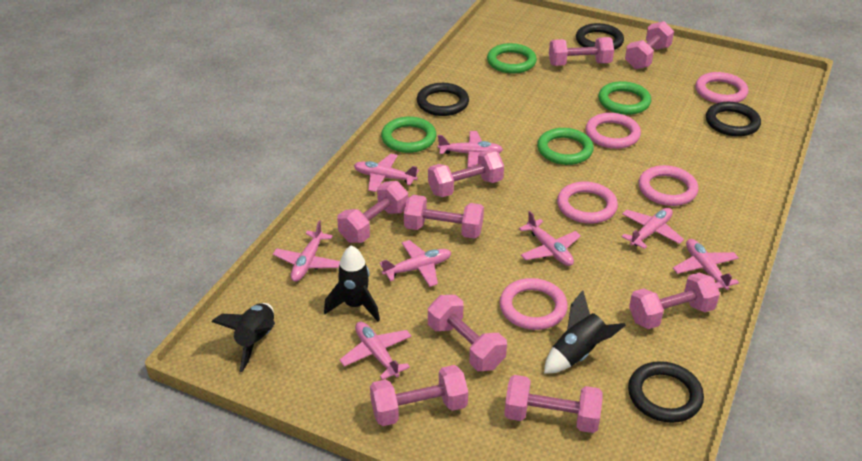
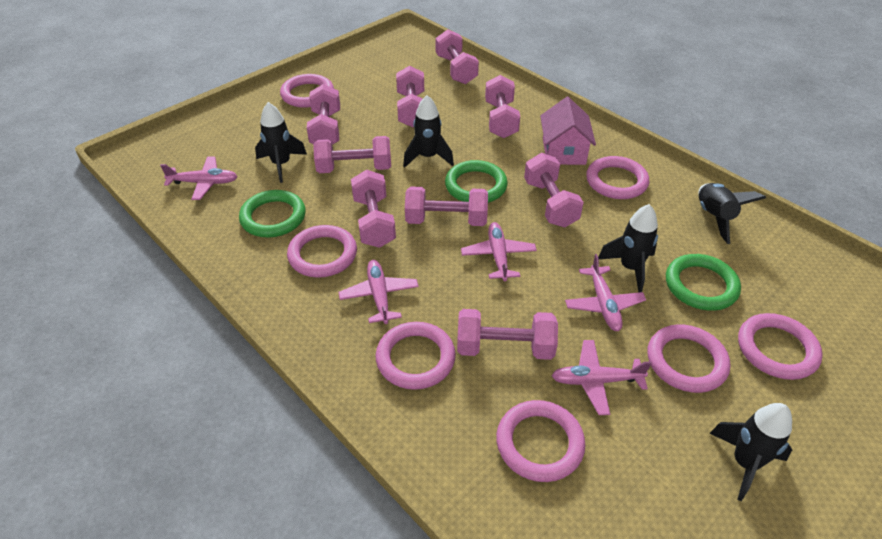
black ring: [417,83,469,116] [576,23,624,50] [628,361,704,423] [706,102,761,137] = 4 -> none = 0
black rocket: [212,303,275,372] [324,245,380,321] [544,290,626,374] = 3 -> [255,102,307,183] [403,95,454,168] [598,204,658,292] [698,183,766,244] [709,403,792,501] = 5
green ring: [381,117,436,153] [487,43,537,74] [537,128,594,165] [598,81,651,115] = 4 -> [239,190,306,237] [445,160,508,203] [666,254,741,311] = 3
pink house: none = 0 -> [540,97,596,165] = 1
pink plane: [273,220,340,282] [339,322,412,380] [354,154,419,192] [380,240,451,287] [438,131,503,168] [519,211,581,266] [621,208,684,249] [673,239,739,290] = 8 -> [160,157,238,200] [339,260,419,324] [461,222,537,281] [552,340,652,415] [565,254,646,331] = 5
pink ring: [499,278,568,330] [557,181,618,224] [585,113,641,149] [638,165,698,206] [695,72,748,103] = 5 -> [280,74,334,108] [287,225,357,278] [376,322,456,390] [496,400,585,482] [586,156,649,199] [648,324,731,393] [738,313,823,380] = 7

